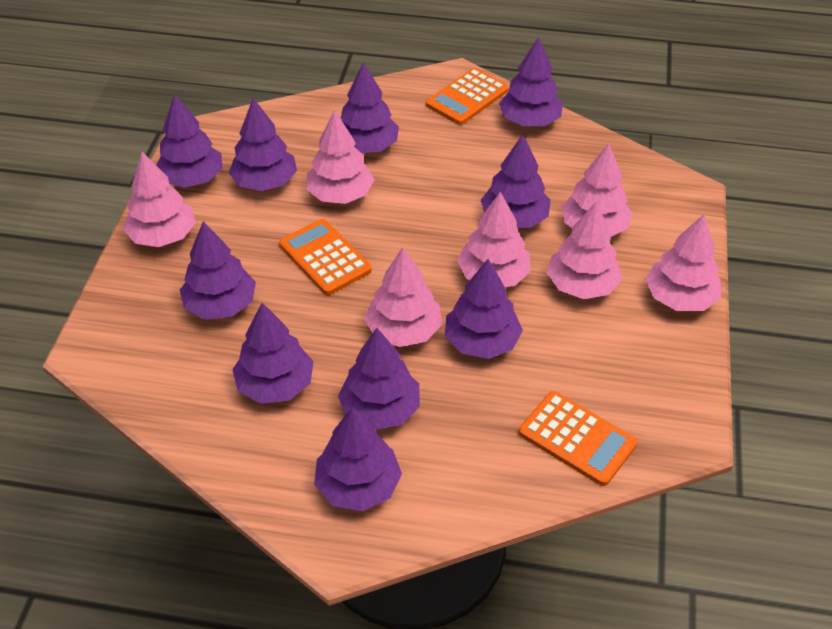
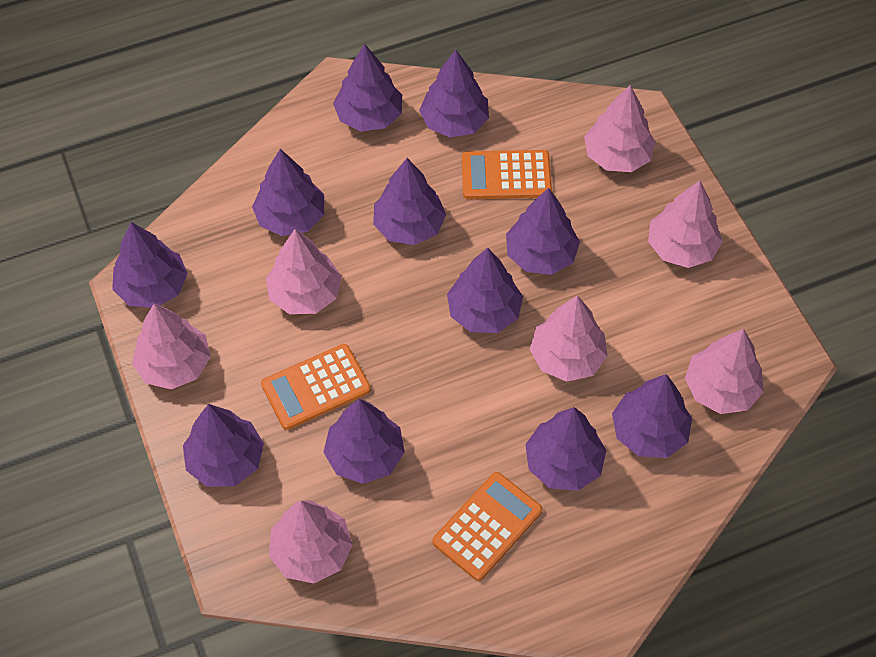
purple tree: [156,94,223,188] [180,221,256,319] [229,98,297,191] [232,303,314,404] [314,407,402,511] [338,328,420,429] [341,62,399,153] [445,259,523,359] [481,134,551,228] [499,37,563,126] = 10 -> [112,222,188,308] [183,404,264,487] [252,149,324,236] [323,399,405,484] [333,44,402,131] [373,158,446,245] [419,50,489,138] [447,248,523,333] [506,188,580,275] [525,407,606,491] [612,374,692,458] = 11

